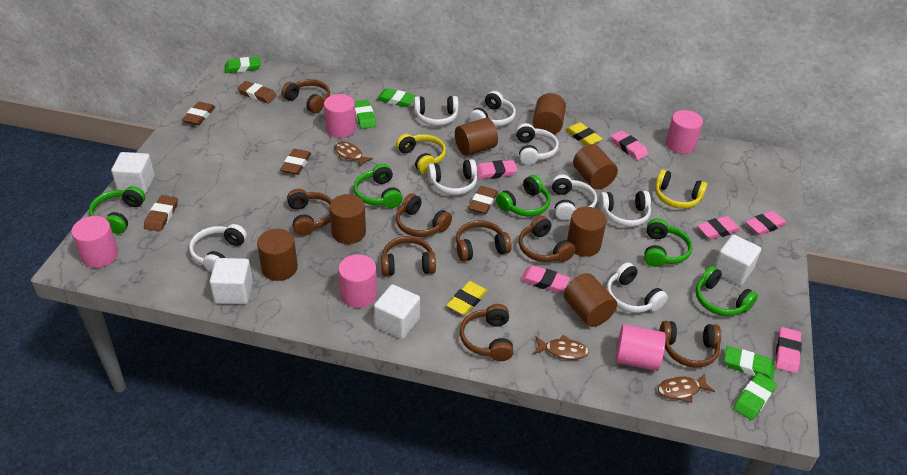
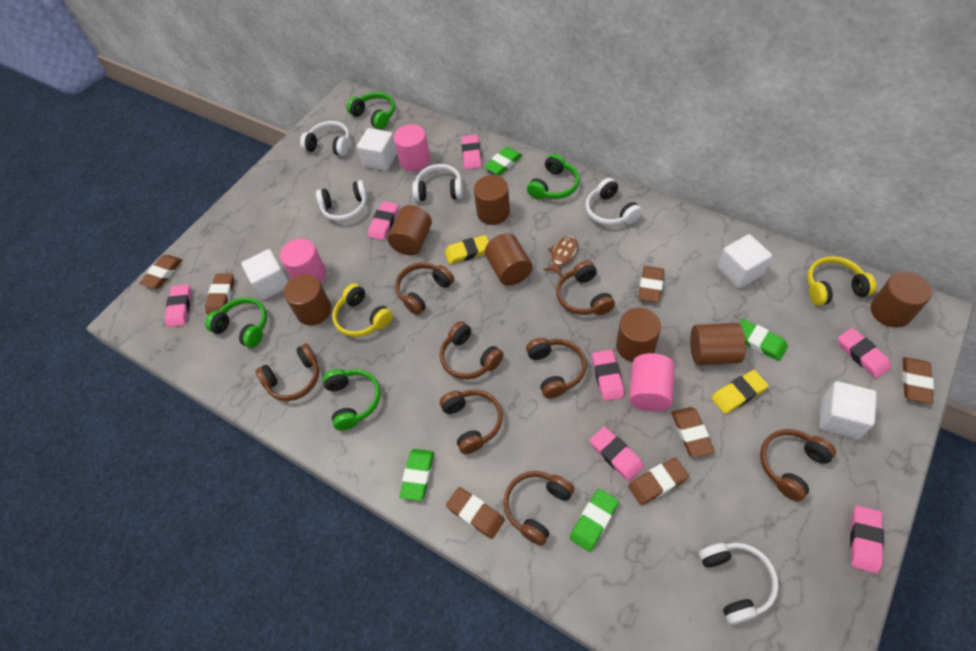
brown eraser: [144,195,178,232] [182,102,215,125] [237,81,277,104] [280,149,311,175] [469,186,498,214] = 5 -> [139,255,182,289] [205,274,234,315] [446,487,505,539] [628,457,689,505] [639,266,664,302] [671,407,715,458] [902,357,934,404] = 7
brown fish: [334,141,373,167] [534,335,589,360] [658,373,715,403] = 3 -> [543,236,578,277] = 1
green eraser: [224,57,261,73] [354,100,376,129] [377,88,416,107] [724,346,775,380] [733,373,777,420] = 5 -> [400,449,434,501] [484,147,522,175] [570,489,619,552] [739,319,788,361] = 4
green headphones: [89,186,145,234] [353,164,403,208] [496,175,551,216] [644,218,693,267] [696,266,758,316] = 5 -> [205,297,267,348] [323,369,381,430] [347,92,395,130] [527,154,580,200] = 4
pink cylinder: [71,216,118,268] [324,94,356,138] [338,254,377,308] [616,324,666,371] [666,110,703,154] = 5 -> [280,238,326,283] [394,124,430,172] [629,353,675,411] = 3
pink eraser: [477,160,517,179] [520,265,570,293] [611,130,648,160] [697,216,740,240] [746,210,787,235] [776,327,802,373] = 6 -> [164,284,192,327] [368,201,398,240] [461,135,482,170] [590,426,644,481] [592,350,625,401] [838,328,891,379] [850,506,884,574] = 7
white headphones: [189,224,247,272] [414,96,459,126] [427,159,477,195] [469,91,516,126] [516,123,559,165] [552,174,597,220] [598,191,651,227] [606,262,668,313] = 8 -> [300,121,350,156] [316,180,368,222] [412,164,463,202] [585,178,642,226] [699,543,779,625] = 5

